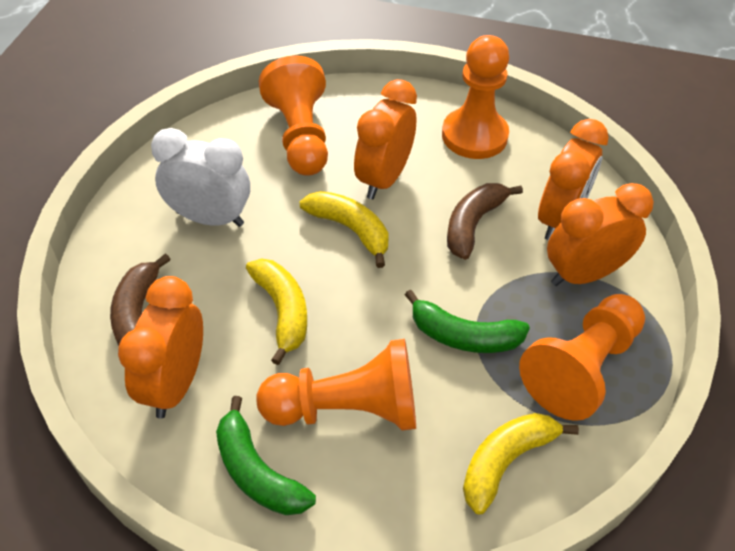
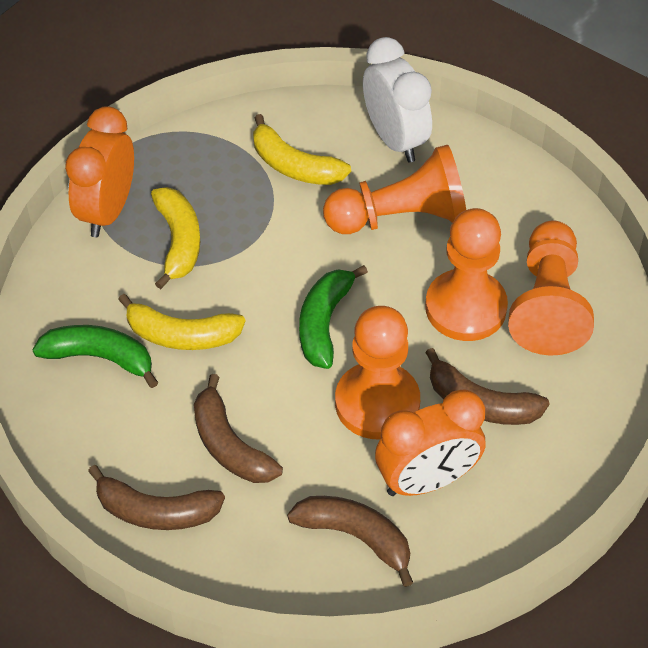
brown banana: [110,253,171,346] [447,183,523,260] = 2 -> [88,465,225,530] [194,374,283,483] [287,496,413,587] [425,348,550,425] = 4
orange clock: [118,276,203,418] [354,79,417,199] [538,119,609,240] [547,183,654,286] = 4 -> [65,106,134,237] [375,389,485,496] = 2

